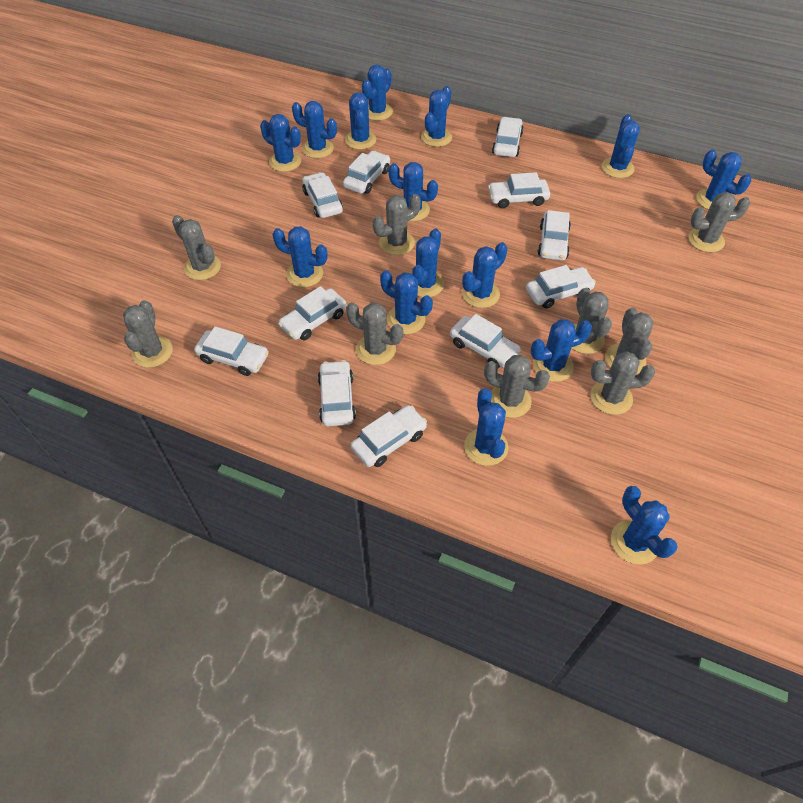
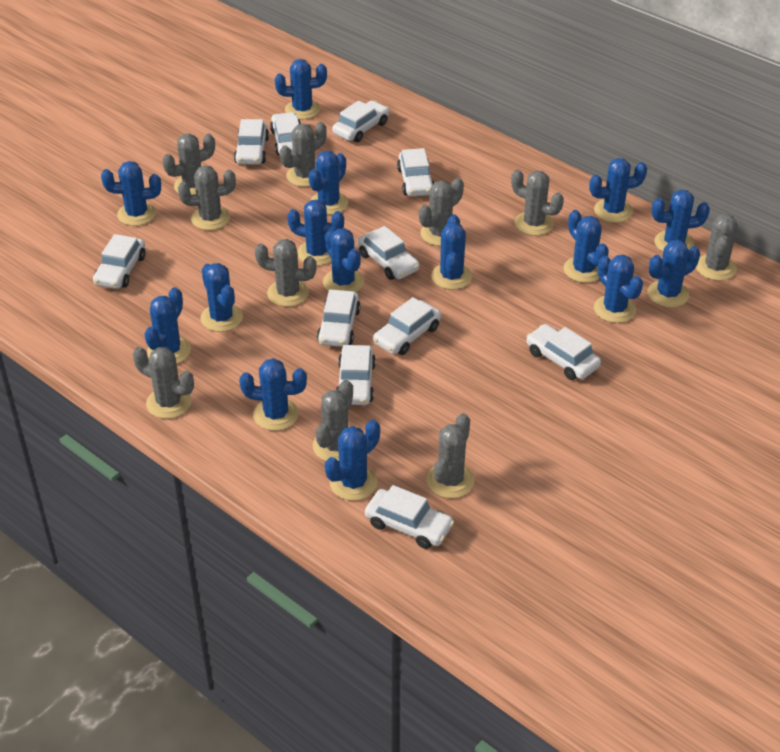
grey cactus: [123,300,173,368] [172,215,221,280] [346,302,403,365] [373,194,421,255] [484,355,550,418] [571,288,612,354] [590,351,655,415] [605,308,653,374] [688,192,750,252] = 9 -> [133,347,194,419] [162,134,215,194] [178,165,236,230] [255,239,317,307] [280,122,327,187] [313,380,353,461] [419,177,464,246] [427,413,474,498] [511,170,564,236] [696,214,738,281] = 10

